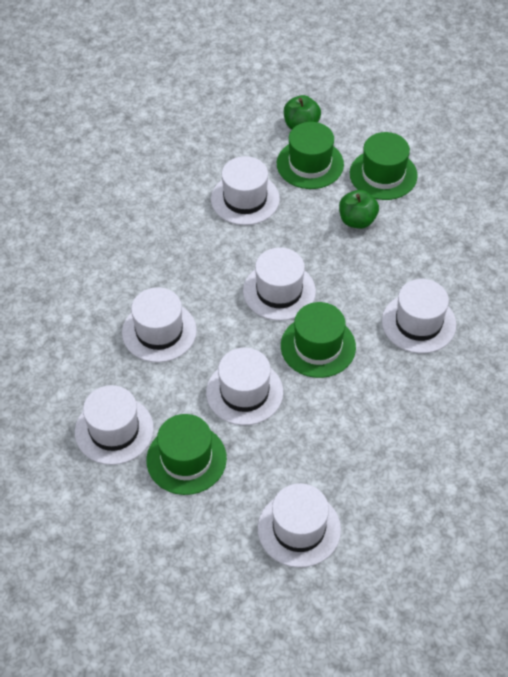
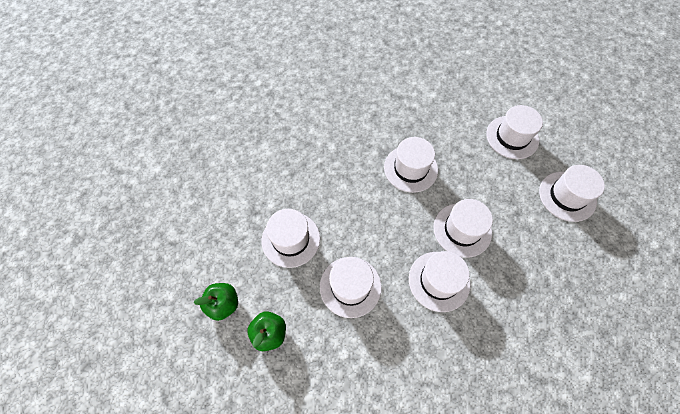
green hat: [146,414,227,495] [277,122,344,189] [281,302,356,378] [350,132,418,200] = 4 -> none = 0

